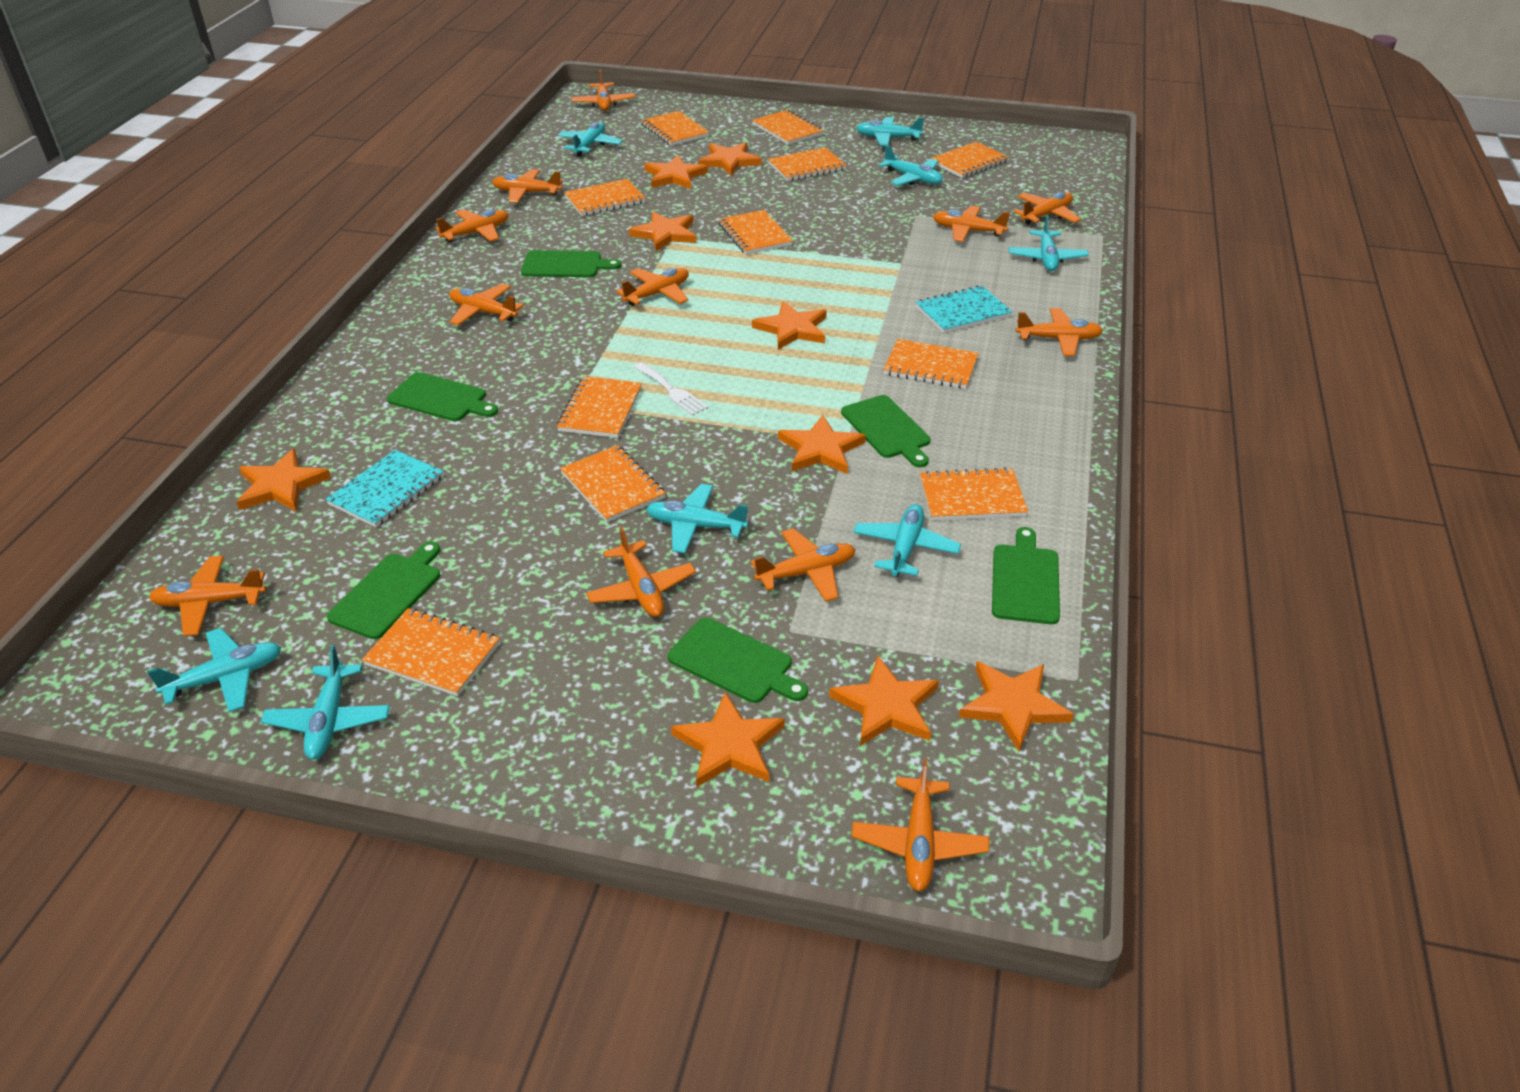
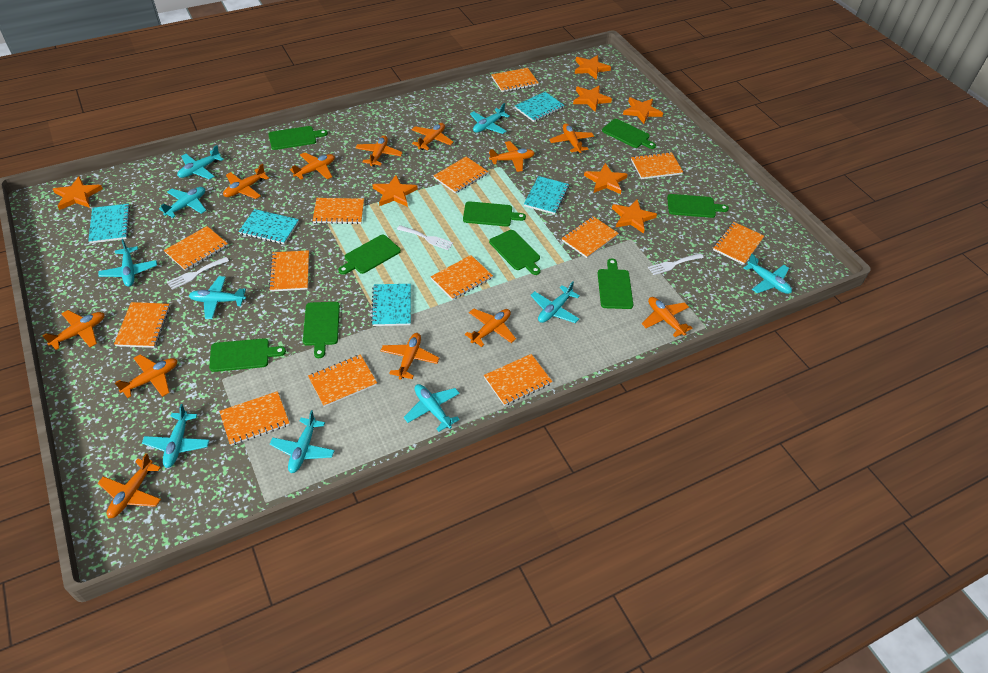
green cutting board: [327,542,440,639] [387,372,498,421] [521,250,621,277] [668,618,808,703] [841,395,931,467] [992,527,1060,624] = 6 -> [209,338,286,372] [268,126,328,150] [303,302,340,358] [338,235,401,275] [463,201,526,227] [489,230,541,275] [598,259,633,309] [602,119,656,149] [667,194,729,218] = 9
orange notebook: [362,608,500,696] [557,377,642,438] [560,445,666,522] [564,179,646,216] [641,111,709,146] [718,210,793,254] [752,110,824,145] [768,147,847,181] [883,339,979,389] [920,467,1028,521] [930,142,1009,178] = 11 -> [114,302,170,348] [164,226,228,271] [219,391,290,446] [269,250,309,292] [308,354,377,407] [313,198,364,224] [431,255,493,300] [434,157,488,194] [484,354,553,406] [491,68,539,92] [561,216,619,258] [631,152,683,179] [713,222,764,265] = 13
orange star: [237,449,331,512] [629,211,696,251] [644,155,708,189] [671,692,785,787] [698,142,761,176] [752,301,827,350] [778,415,866,474] [829,656,939,746] [959,661,1074,751] = 9 -> [53,176,103,210] [372,175,418,207] [573,86,612,111] [575,55,611,80] [584,163,628,194] [612,199,657,234] [623,97,663,124] = 7
turquoise notebook: [326,450,444,527] [915,285,1012,333] = 2 -> [88,204,130,243] [238,209,299,244] [371,284,411,326] [515,92,565,122] [524,176,569,215] = 5
turquoise plane: [147,628,281,712] [260,645,390,760] [558,122,623,157] [646,484,749,553] [853,504,961,577] [856,117,924,146] [878,145,943,186] [1008,215,1089,271] = 8 -> [98,239,157,287] [142,404,210,468] [159,187,206,218] [177,145,224,180] [189,276,246,319] [270,410,335,473] [404,384,460,432] [470,103,510,134] [530,281,580,323] [744,254,792,294] = 10
white fork: [634,362,708,416] = 1 -> [167,257,229,290] [397,225,453,250] [648,253,704,275] = 3

